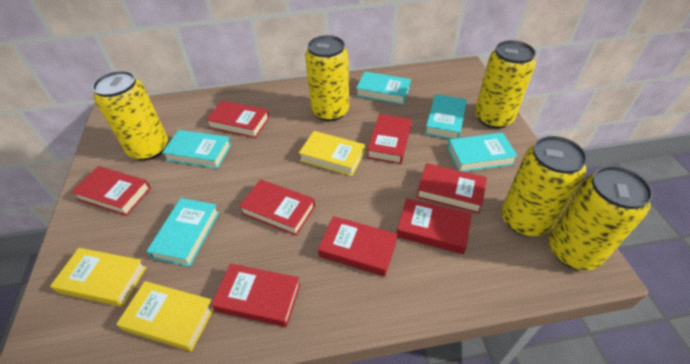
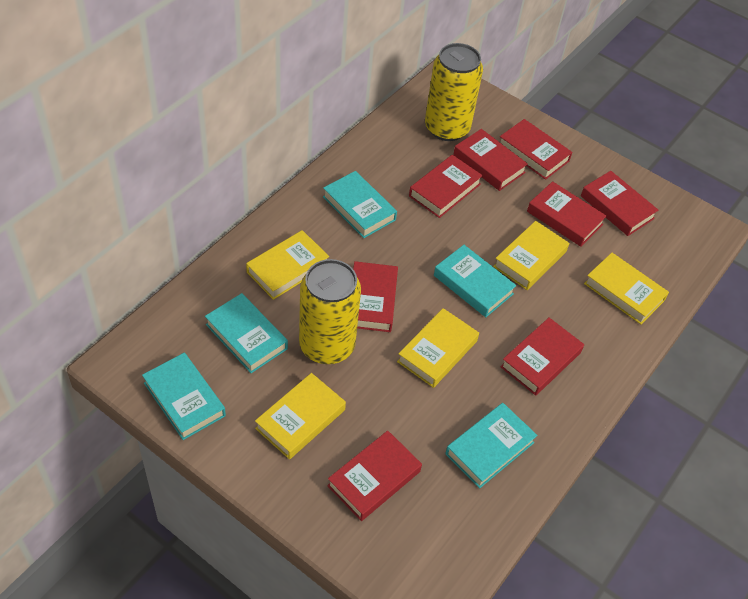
yellow book: [50,248,147,307] [117,281,214,351] [299,131,365,176] = 3 -> [246,230,329,300] [255,373,346,459] [397,308,479,388] [493,221,569,290] [584,253,669,324] = 5
yellow can: [92,71,168,161] [305,35,349,122] [475,40,536,129] [501,136,587,237] [548,166,653,270] = 5 -> [299,259,361,364] [425,43,483,141] = 2

